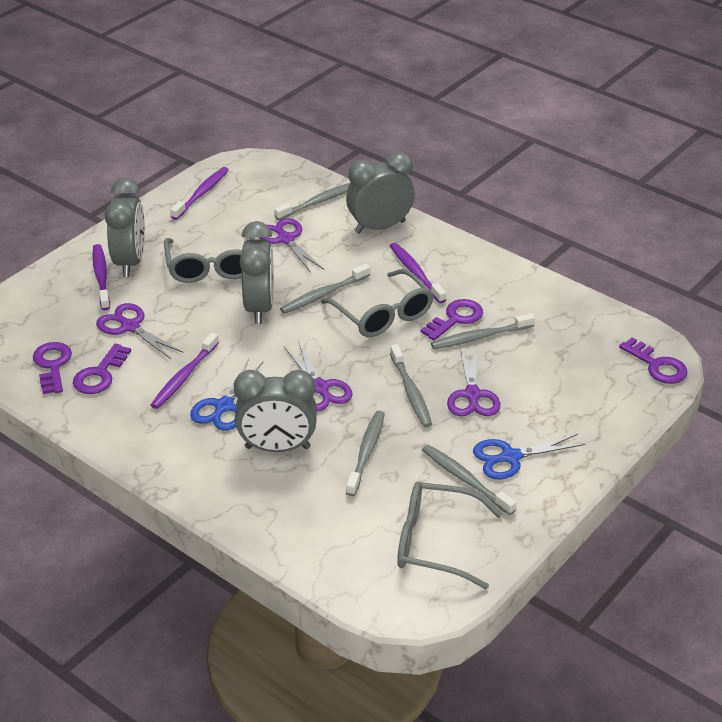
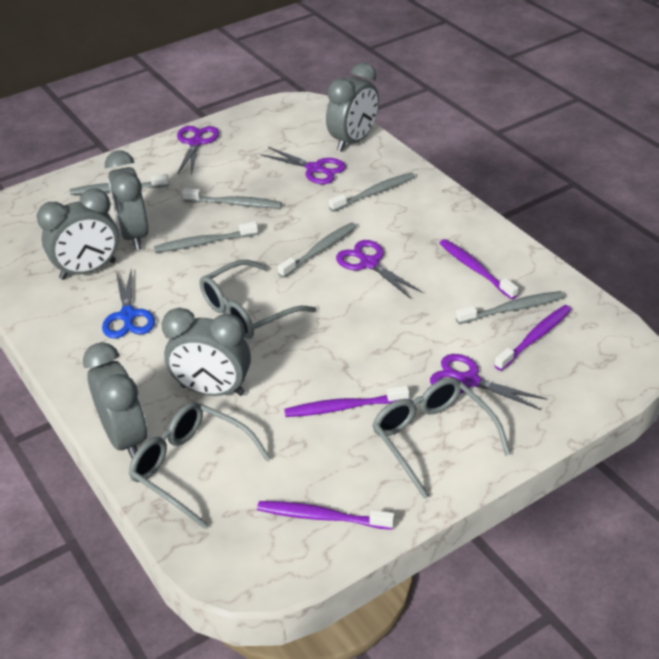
blue scissors: [190,359,263,431] [473,434,585,479] = 2 -> [102,268,155,339] = 1
grey clock: [105,178,145,277] [234,370,317,452] [240,221,274,324] [346,152,415,234] = 4 -> [37,188,119,280] [83,342,147,459] [105,151,149,250] [161,308,251,396] [326,63,379,152] = 5
purple key: [33,342,72,394] [73,343,131,394] [421,299,483,341] [619,337,688,384] = 4 -> none = 0

